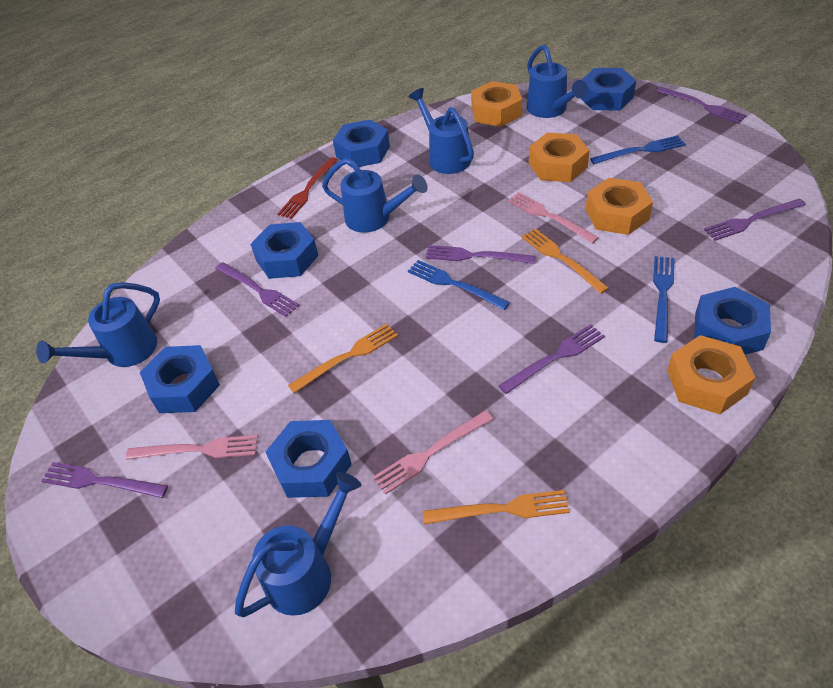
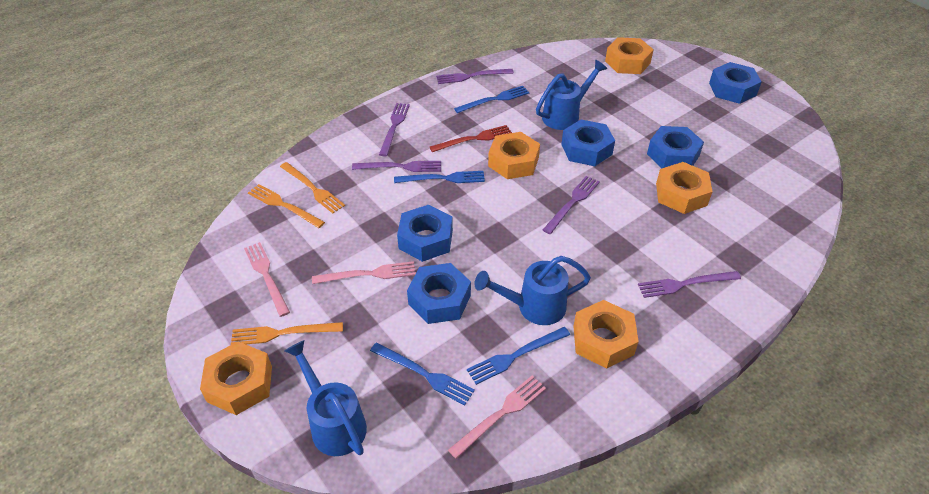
blue fork: [408,260,510,310] [590,135,686,164] [653,256,675,343] = 3 -> [370,343,475,406] [394,171,485,183] [454,86,530,113] [467,327,570,385] = 4
blue nut: [140,345,220,413] [250,222,318,279] [266,420,352,498] [333,120,390,167] [580,68,636,110] [694,287,771,355] = 6 -> [397,205,453,262] [407,263,471,324] [561,120,615,166] [647,126,704,168] [709,62,762,104] = 5
blue watering can: [36,282,160,367] [235,472,361,617] [322,158,427,233] [408,88,474,174] [527,45,588,118] = 5 -> [284,340,367,456] [474,256,591,325] [536,60,607,130] = 3
orange nut: [471,81,522,127] [529,133,590,182] [585,178,653,235] [667,335,755,414] = 4 -> [200,341,272,415] [488,132,540,179] [573,300,639,369] [605,37,654,74] [656,162,713,214] = 5
purple fork: [41,462,168,498] [215,262,299,317] [425,245,536,264] [498,324,605,394] [656,87,747,124] [704,199,806,241] = 6 -> [352,161,441,172] [379,103,410,156] [436,69,514,84] [543,176,600,234] [638,271,741,298] = 5

